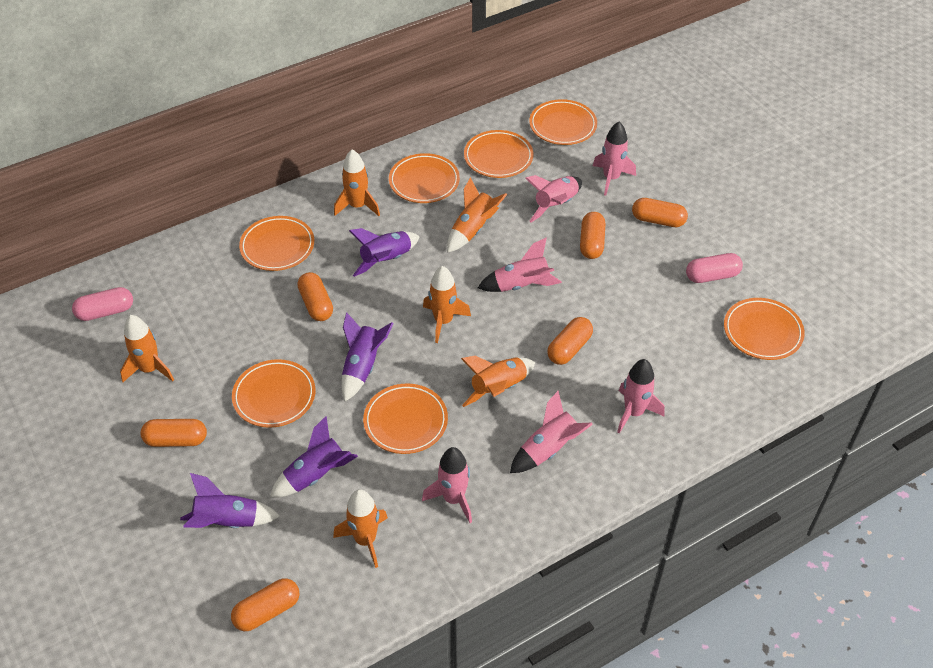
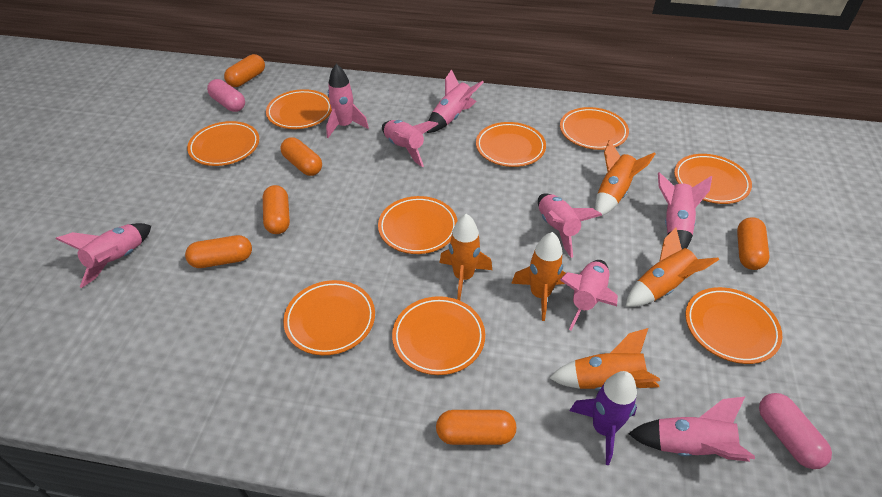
orange plate: [232,359,316,428] [239,216,314,271] [363,384,448,454] [389,153,460,203] [464,130,533,178] [529,99,597,145] [724,298,805,360] = 7 -> [187,121,259,166] [266,89,332,129] [283,280,375,355] [378,196,458,254] [392,296,485,375] [476,122,546,167] [560,107,629,150] [674,154,752,204] [685,287,782,364] = 9
orange rocket: [120,315,174,382] [333,489,388,568] [334,150,380,216] [423,266,471,343] [447,177,507,253] [461,356,535,407] = 6 -> [439,214,492,300] [511,232,566,321] [550,328,660,390] [595,140,655,217] [625,227,719,307] = 5
pink rocket: [422,447,472,523] [478,237,562,292] [510,391,593,473] [525,175,582,222] [593,122,636,196] [617,359,664,434] = 6 -> [56,223,151,288] [326,64,369,138] [382,120,438,167] [427,69,484,133] [538,194,602,258] [560,260,618,331] [628,397,755,462] [658,172,712,249] = 8
purple rocket: [180,473,280,528] [270,416,358,498] [341,312,394,401] [349,228,420,277] = 4 -> [569,371,637,465] = 1

